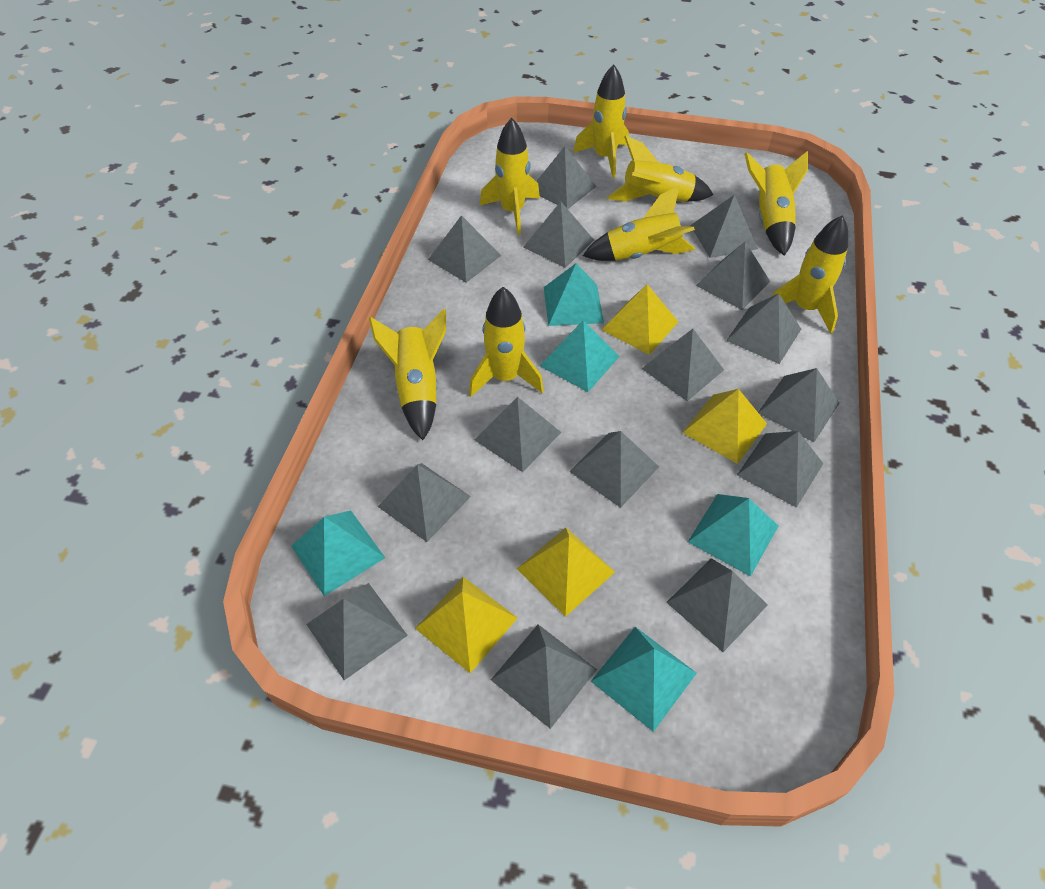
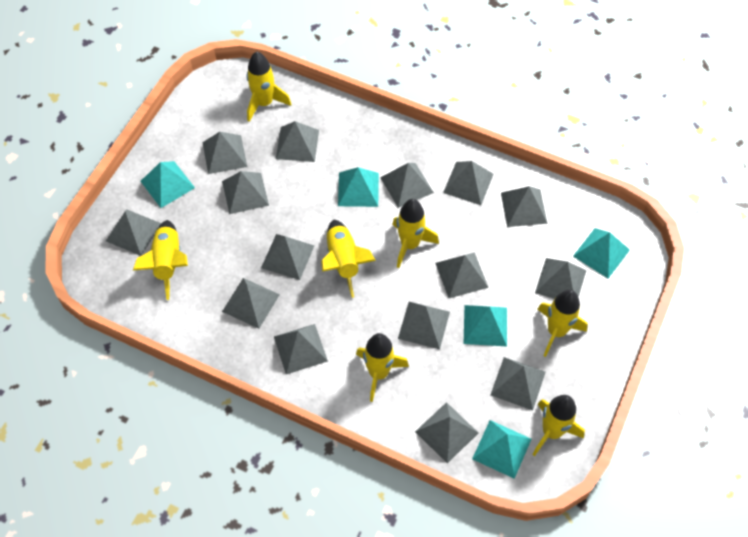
yellow pyramid: [415,577,517,673] [517,528,615,617] [602,284,678,355] [682,389,767,464] = 4 -> none = 0
yellow rocket: [369,309,446,440] [469,287,544,397] [480,118,540,234] [573,65,629,178] [583,186,695,261] [607,135,714,202] [744,151,808,256] [772,215,848,334] = 8 -> [133,220,188,300] [247,52,291,122] [321,220,376,298] [356,333,409,402] [392,199,439,268] [532,395,585,456] [538,290,588,357] = 7

